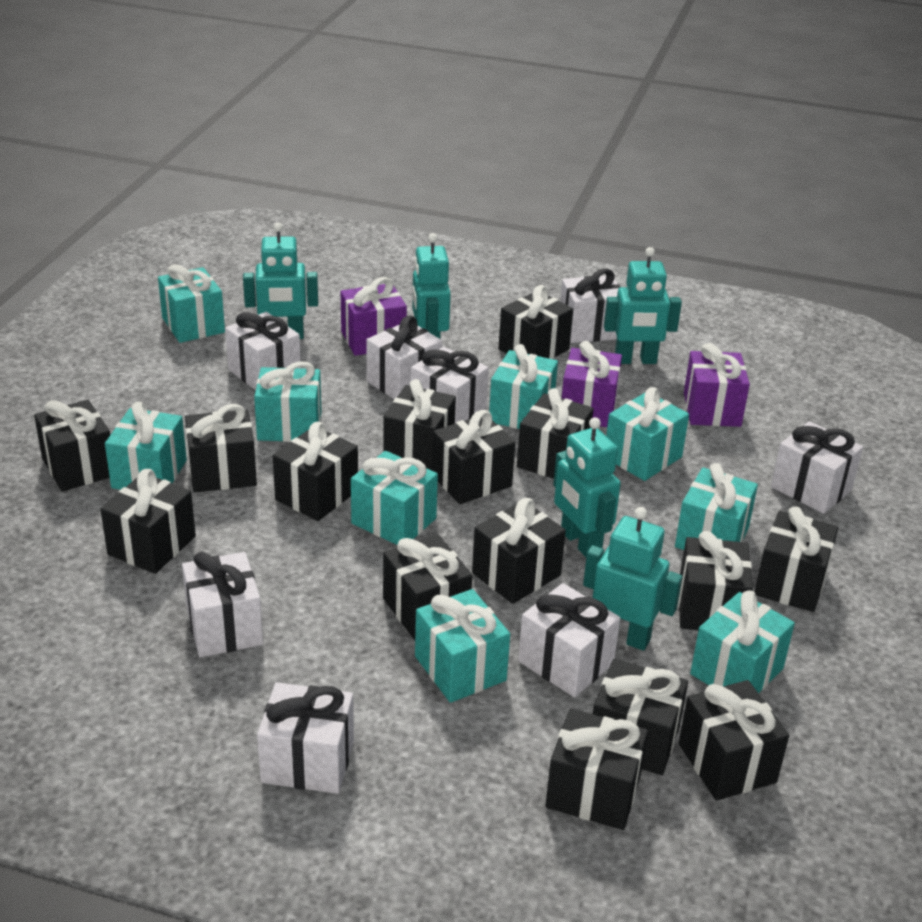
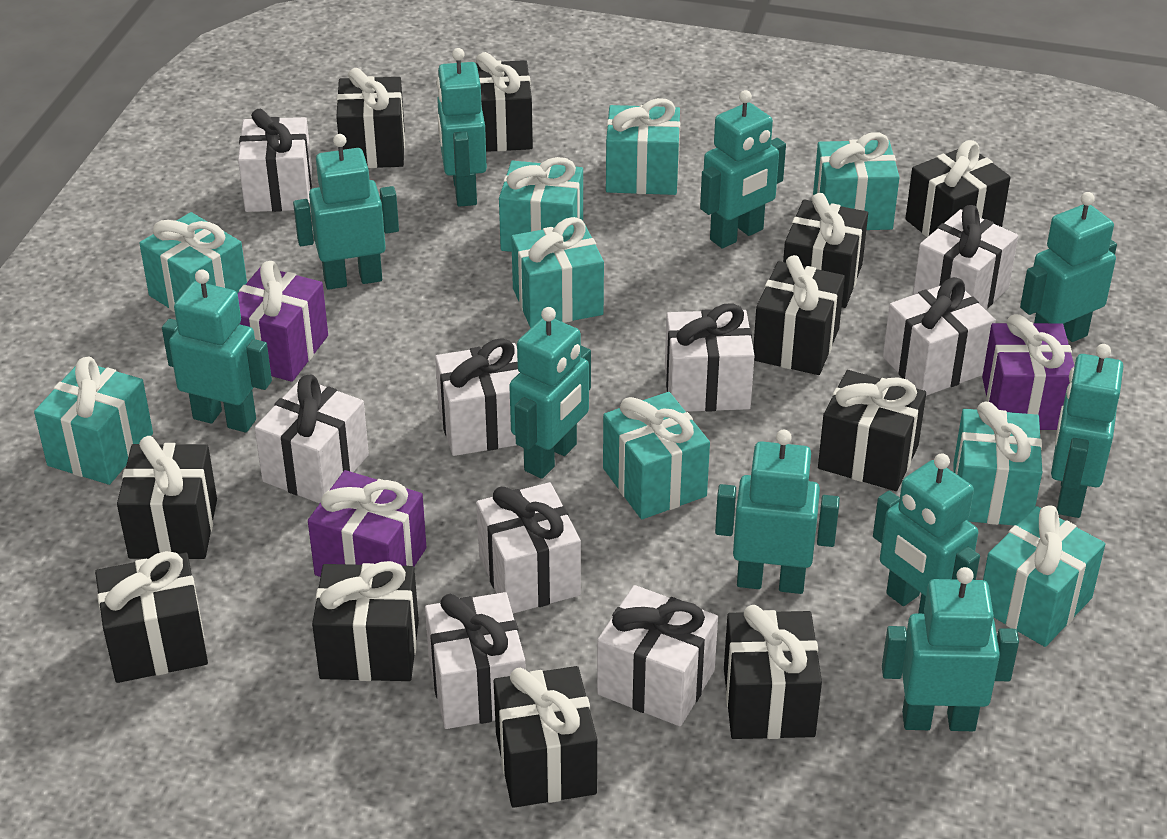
black gift: [34,400,110,492] [100,469,196,574] [185,404,257,493] [273,422,358,521] [383,379,456,470] [383,534,472,640] [432,410,515,504] [472,498,566,604] [499,285,573,359] [517,388,594,479] [545,709,648,830] [593,659,688,775] [678,531,753,630] [679,680,789,801] [755,507,838,612] = 15 -> [95,551,208,683] [117,436,217,559] [312,561,419,681] [336,68,405,168] [476,52,533,152] [494,666,597,808] [724,605,822,739] [753,255,845,375] [783,193,868,308] [818,370,926,491] [905,140,1011,237] = 11
turquoise robot: [243,222,318,339] [412,233,451,339] [553,417,621,557] [583,507,682,651] [604,247,682,364] = 5 -> [162,269,272,432] [293,134,399,290] [436,48,487,207] [509,307,591,479] [700,90,786,249] [715,430,840,594] [873,453,980,614] [882,567,1019,731] [1020,192,1117,342] [1051,344,1123,518] = 10
white gift: [182,552,263,657] [225,312,301,390] [257,682,354,794] [366,315,442,399] [411,347,489,423] [518,583,620,697] [560,269,621,343] [771,421,863,514] = 8 -> [238,109,312,212] [255,374,369,504] [425,592,526,729] [435,338,520,456] [476,482,581,614] [597,585,718,726] [665,303,755,412] [883,277,996,396] [913,205,1018,309] = 9

